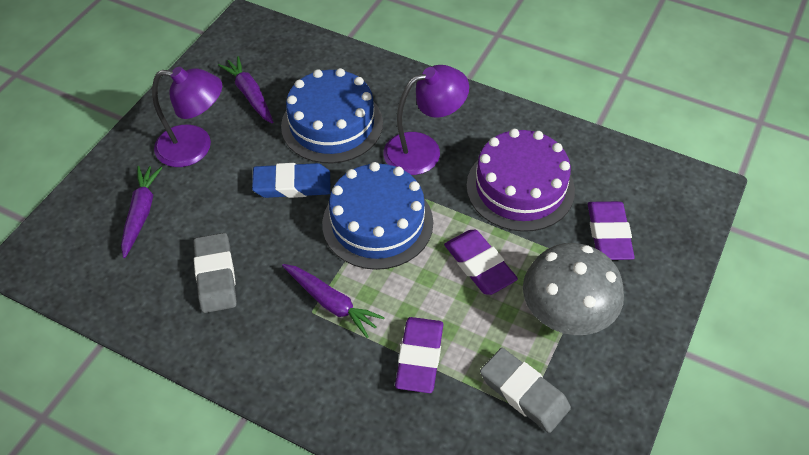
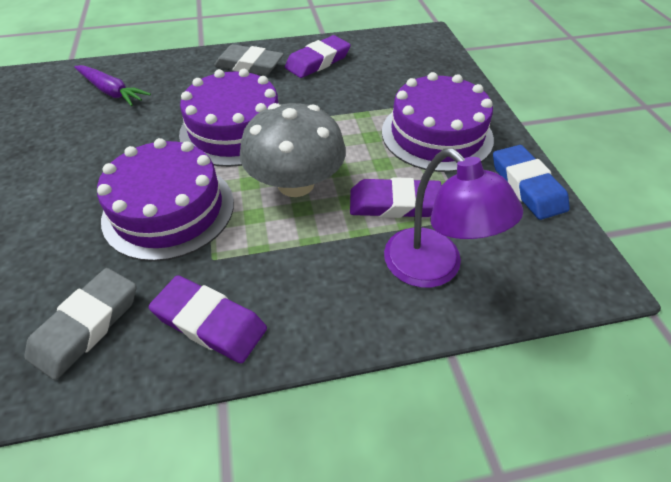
blue cake: [281,68,383,163] [322,162,433,270] = 2 -> none = 0
purple cake: [467,129,575,232] = 1 -> [97,138,234,261] [179,69,279,167] [382,72,494,172] = 3
purple carrot: [121,166,163,258] [218,56,273,124] [282,264,385,338] = 3 -> [74,65,151,106] = 1
purple lamp: [152,67,222,167] [384,65,469,175] = 2 -> [384,148,523,288] = 1

